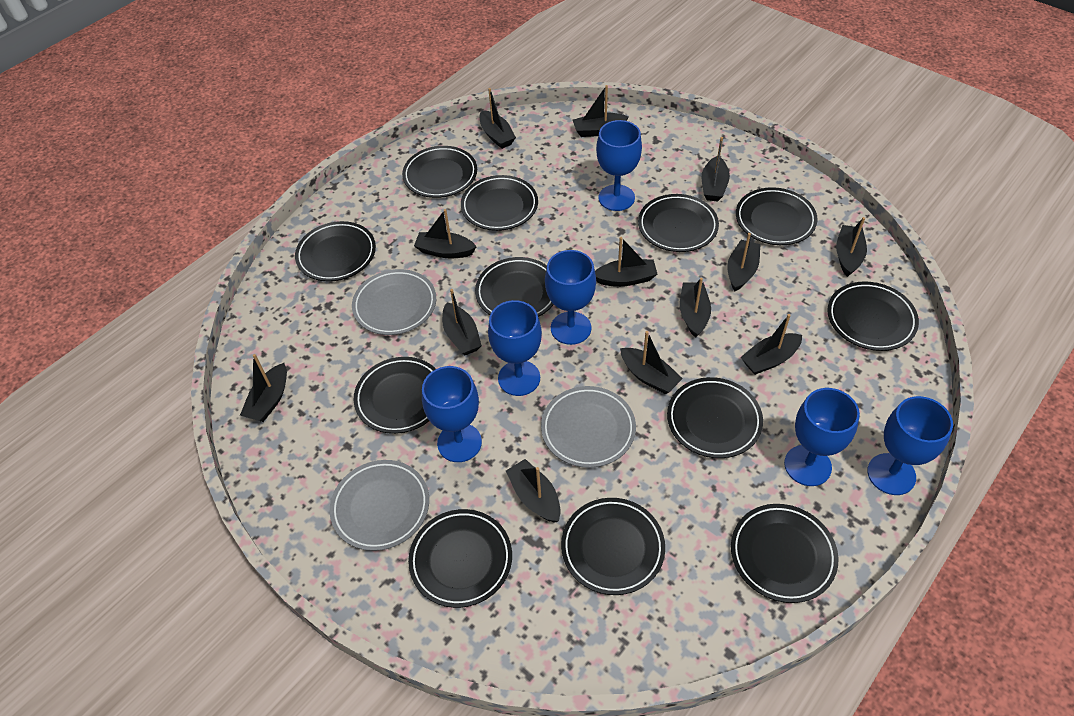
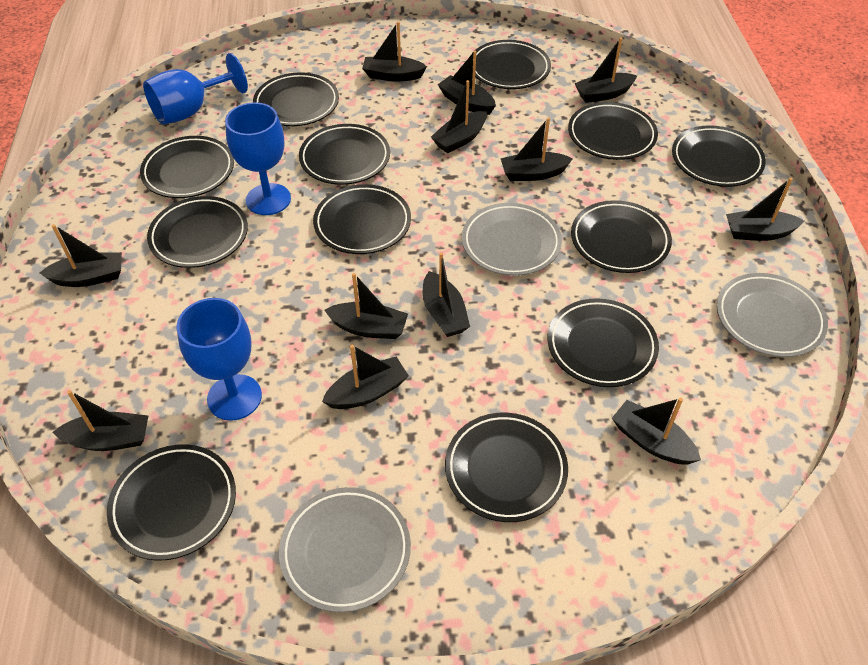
black boat: [240,354,287,422] [414,209,477,258] [442,289,482,355] [480,88,516,149] [506,459,561,523] [573,85,629,137] [595,237,657,287] [620,331,683,394] [680,278,711,338] [702,137,730,202] [727,233,761,291] [741,314,802,375] [836,217,867,277] = 13 -> [40,224,122,287] [53,390,149,451] [322,345,409,409] [325,273,408,339] [362,21,427,82] [423,252,470,337] [431,80,487,153] [438,51,496,115] [501,118,573,181] [575,38,637,103] [612,398,701,465] [726,178,804,241] = 12
blue goblet: [422,366,482,462] [488,300,542,396] [545,250,596,345] [596,120,642,211] [784,388,860,486] [868,396,953,495] = 6 -> [143,53,248,125] [176,298,262,421] [225,102,291,215] = 3

